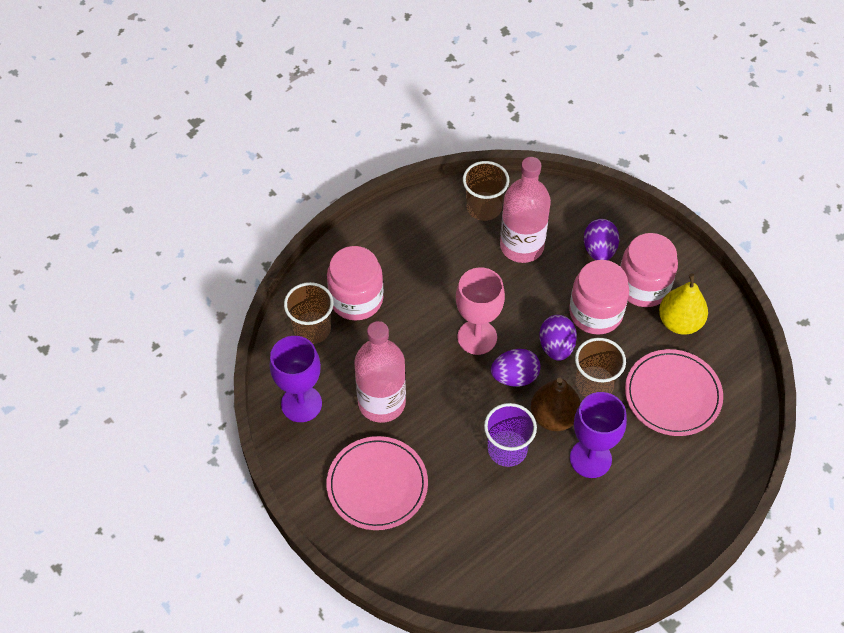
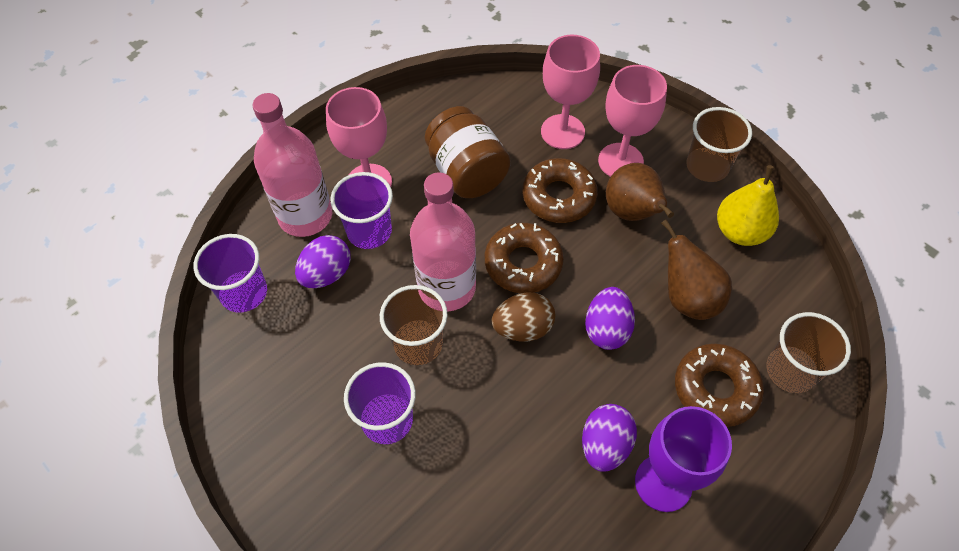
brown donut: none = 0 -> [485,223,564,293] [522,158,598,223] [675,344,764,427] = 3
brown egg: none = 0 -> [492,292,555,341] = 1
brown jar: none = 0 -> [425,106,511,198] = 1
brown pear: [531,377,581,431] = 1 -> [606,163,674,221] [661,219,732,320] = 2
pink goblet: [456,267,505,355] = 1 -> [326,87,392,187] [541,35,600,149] [598,65,667,177] = 3
pink jar: [327,246,384,321] [569,260,629,335] [620,233,678,307] = 3 -> none = 0
pink plate: [327,436,428,530] [625,349,723,436] = 2 -> none = 0
purple cup: [484,403,537,467] = 1 -> [194,234,267,313] [330,172,393,249] [344,362,416,444] = 3
purple goblet: [270,336,322,422] [570,392,627,478] = 2 -> [635,406,732,512] = 1

